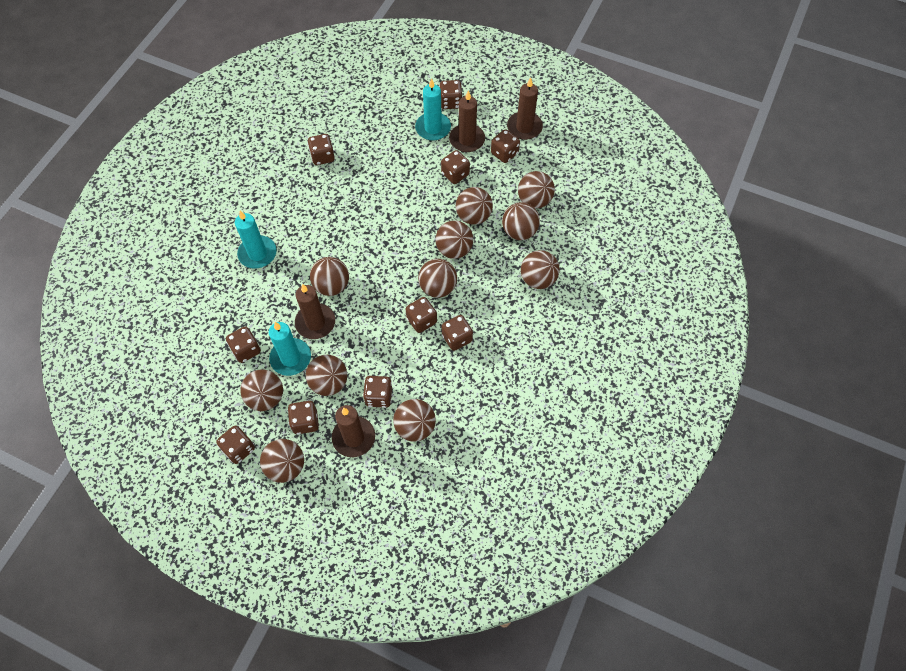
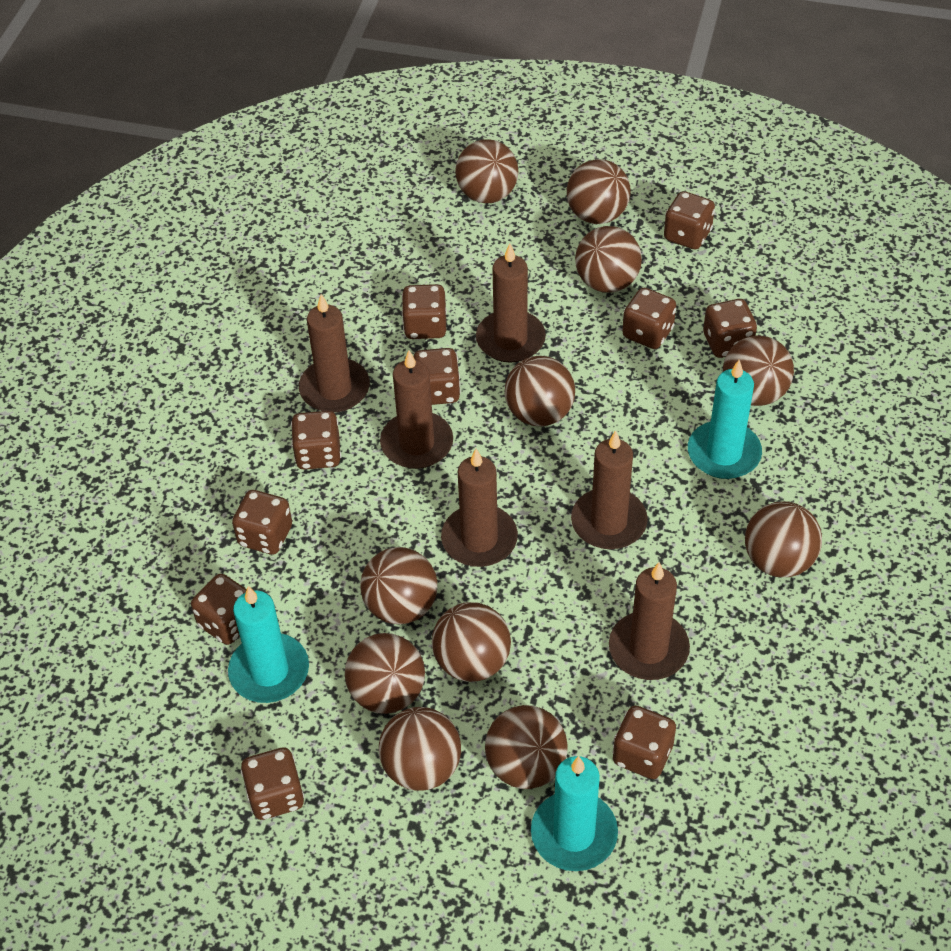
brown candle: [295,284,335,339] [332,405,375,457] [449,90,485,152] [507,77,543,140] = 4 -> [299,294,370,413] [380,350,453,469] [441,449,518,567] [476,244,546,363] [571,430,648,549] [609,562,690,680] = 6

